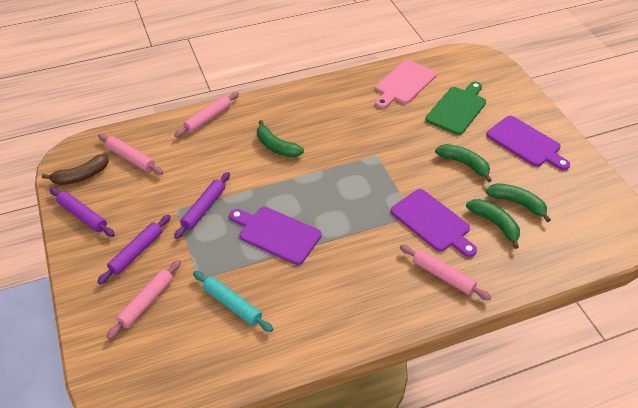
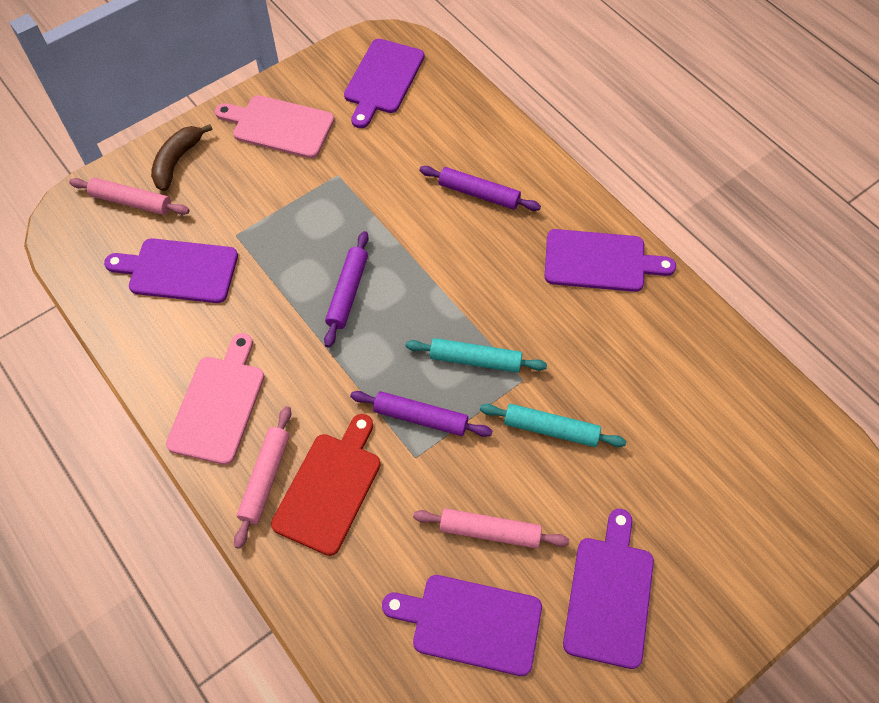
green banana: [257,120,304,157] [435,144,492,182] [466,199,520,249] [485,183,551,222] = 4 -> none = 0
green cutting board: [426,82,486,135] = 1 -> none = 0
pink cutting board: [375,60,437,108] = 1 -> [166,333,264,465] [215,95,334,158] = 2
pink rolling pin: [98,134,163,175] [107,260,181,339] [174,92,239,137] [400,245,491,300] = 4 -> [69,178,190,215] [234,406,291,549] [413,508,569,549] = 3
purple cutting board: [229,207,322,265] [391,189,477,257] [486,116,570,170] = 3 -> [104,238,238,303] [344,39,424,128] [382,575,542,676] [545,229,676,292] [563,509,654,669] = 5
red cutting board: none = 0 -> [271,414,381,556] = 1
turquoise rolling pin: [193,271,273,332] = 1 -> [405,338,547,373] [480,404,626,447] = 2

